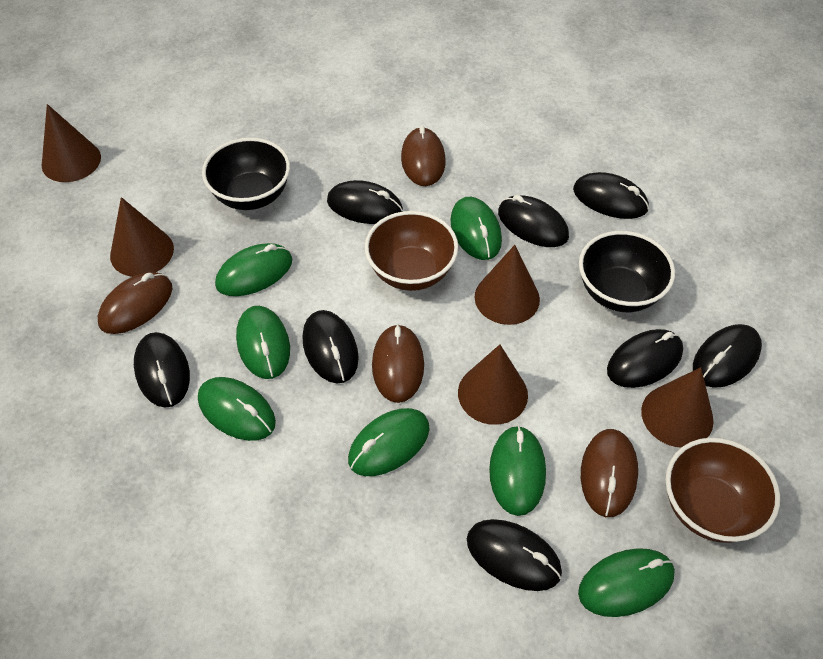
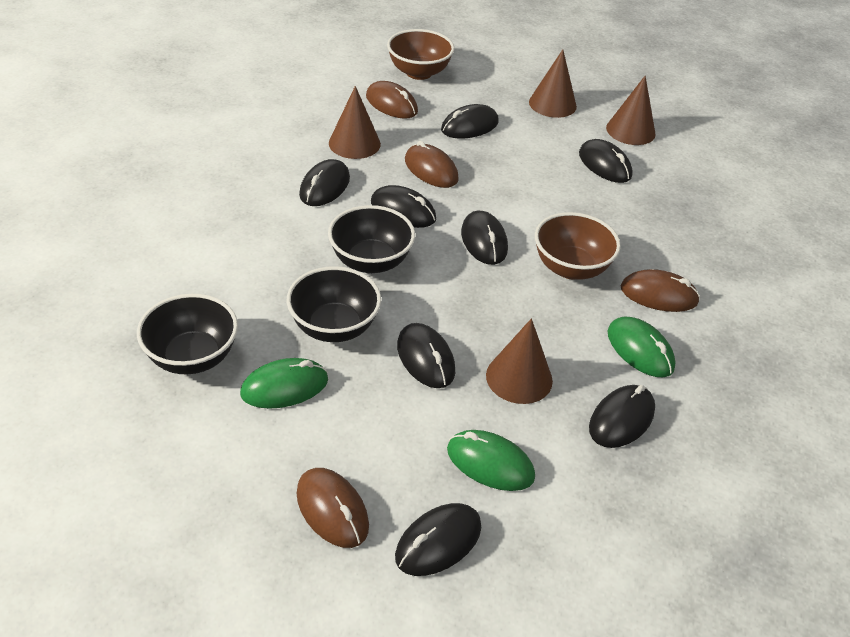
black bowl: [202,138,290,210] [579,231,675,312] = 2 -> [137,294,238,374] [287,266,381,342] [328,205,415,273] = 3
brown cone: [42,104,101,182] [110,197,174,277] [458,344,528,425] [474,245,540,325] [641,367,714,447] = 5 -> [329,86,381,159] [486,318,553,404] [529,49,577,118] [606,76,656,145] = 4
green mouse: [198,377,276,441] [215,243,292,296] [236,306,290,379] [348,408,430,476] [450,197,502,260] [489,425,546,516] [578,548,675,617] = 7 -> [240,358,328,409] [447,430,535,491] [608,317,676,377] = 3

